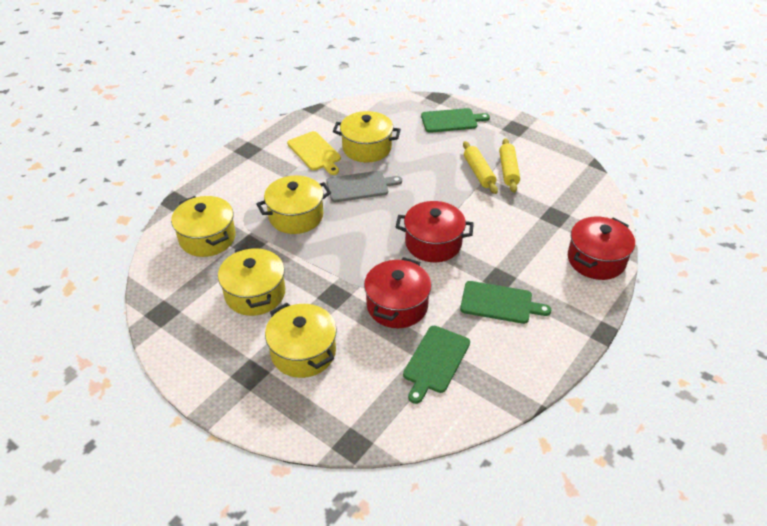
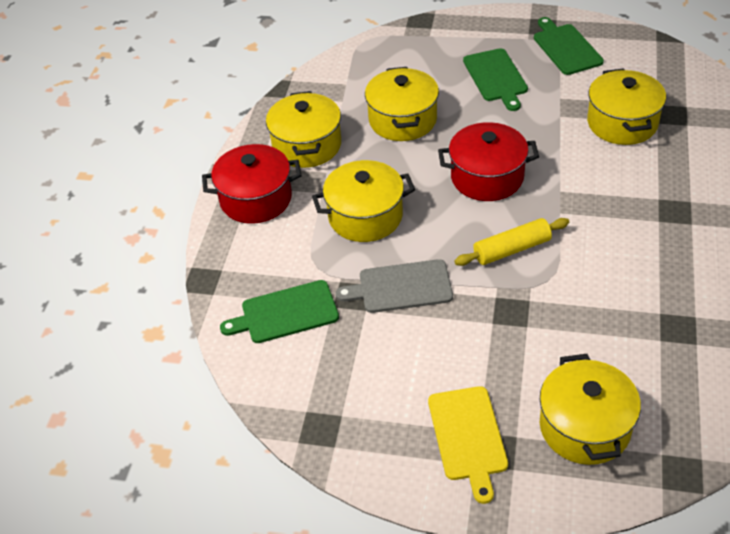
red pot: [364,257,431,328] [396,201,474,262] [568,217,635,280] = 3 -> [202,144,302,224] [438,122,539,201] = 2
yellow rolling pin: [463,141,498,194] [499,138,520,193] = 2 -> [454,218,569,266] = 1

